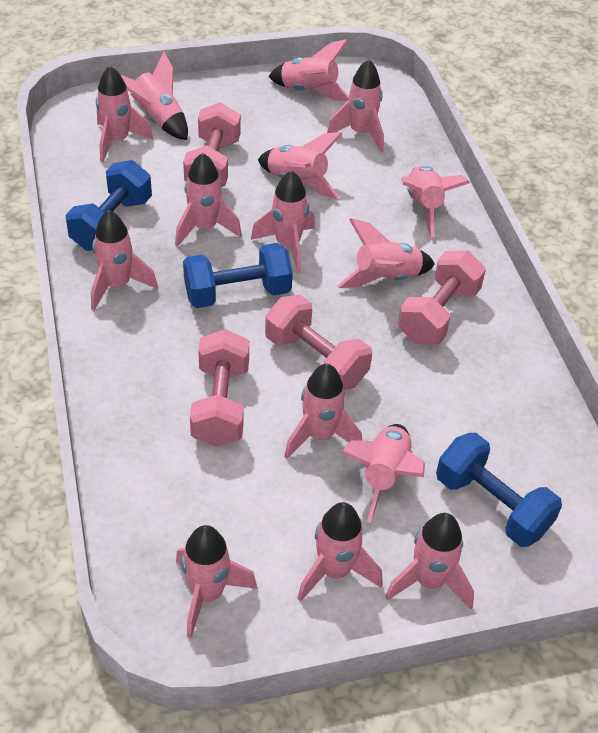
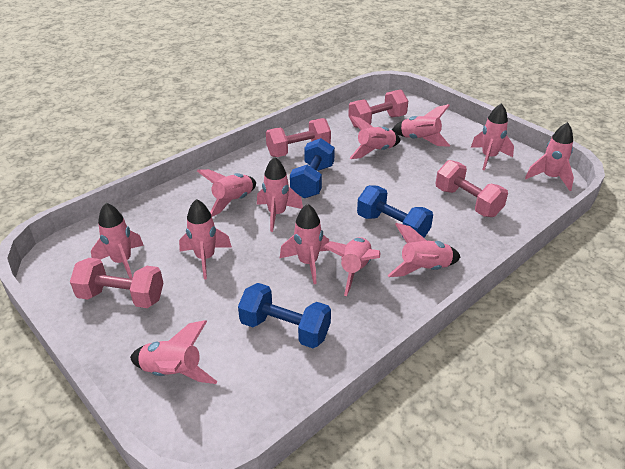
pink rocket: [91,210,158,310] [96,66,153,162] [120,51,188,140] [175,153,242,247] [176,525,257,638] [251,170,315,272] [258,132,343,199] [268,39,349,101] [284,364,362,459] [297,502,383,602] [327,59,384,153] [337,218,435,288] [341,424,425,523] [385,513,474,609] [401,166,470,237] = 15 -> [91,203,144,279] [130,320,217,384] [179,199,232,279] [197,169,256,216] [257,157,303,232] [280,204,330,284] [324,237,380,296] [350,116,400,159] [388,223,460,277] [392,104,450,147] [471,103,514,170] [525,122,574,191] = 12

